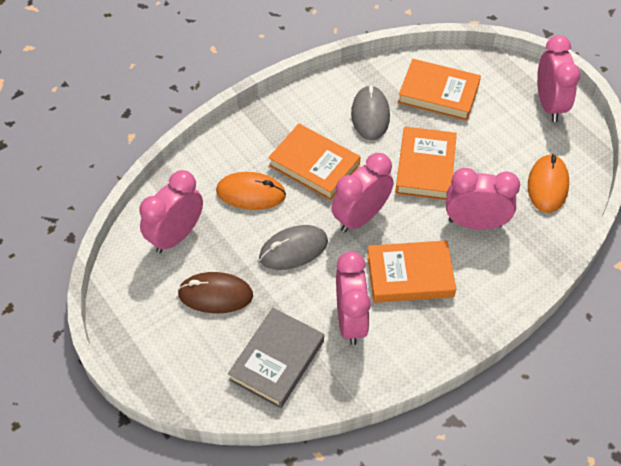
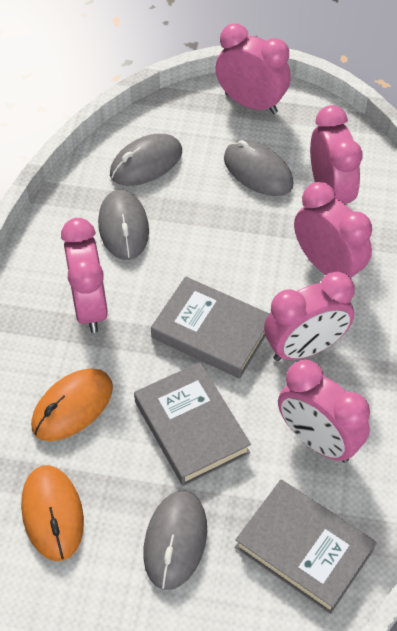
brown mouse: [177,272,253,313] = 1 -> none = 0
grey book: [228,308,324,409] = 1 -> [134,362,251,486] [151,276,270,379] [235,480,377,614] = 3
grey mouse: [259,225,328,270] [351,85,390,140] = 2 -> [98,189,149,260] [110,134,182,186] [143,491,207,590] [224,140,294,196] = 4
orange book: [268,124,360,200] [367,240,456,303] [395,127,457,200] [398,59,481,121] = 4 -> none = 0
pink clock: [139,170,203,253] [331,153,393,233] [336,251,371,345] [446,168,520,230] [537,35,581,122] = 5 -> [61,218,108,333] [215,24,291,114] [264,271,354,361] [278,360,370,463] [294,182,372,280] [310,105,362,204] = 6

